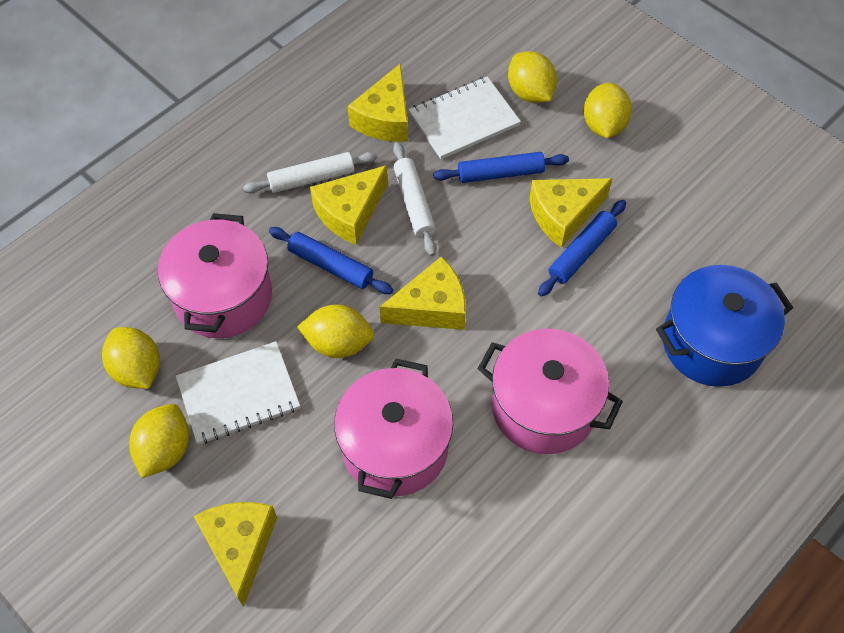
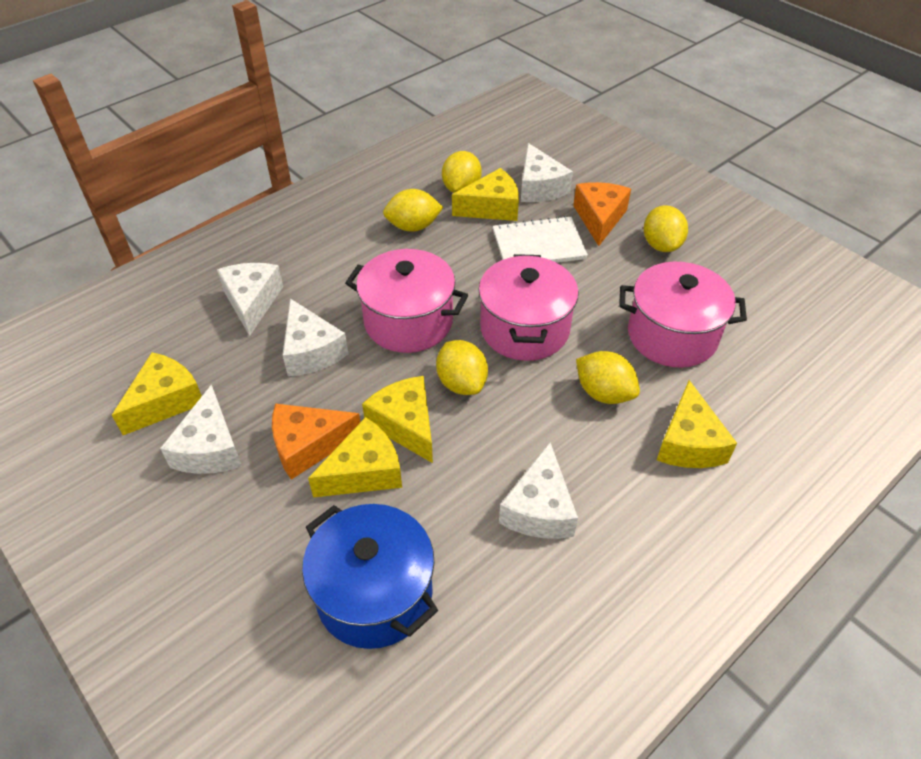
blue rolling pin: [269,227,393,294] [433,152,569,183] [538,200,626,297] = 3 -> none = 0
orange cheese: none = 0 -> [272,404,361,480] [573,182,631,246] = 2
white cheese: none = 0 -> [160,385,242,474] [217,263,283,336] [283,299,348,376] [499,442,578,539] [521,143,573,202] = 5
white notebook: [176,341,300,444] [409,76,521,159] = 2 -> [493,216,588,263] = 1
white rolling pin: [243,152,378,193] [393,142,436,256] = 2 -> none = 0

